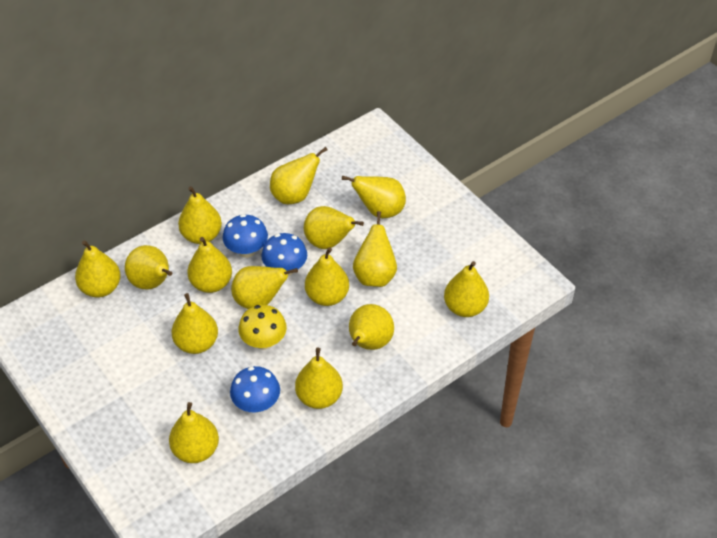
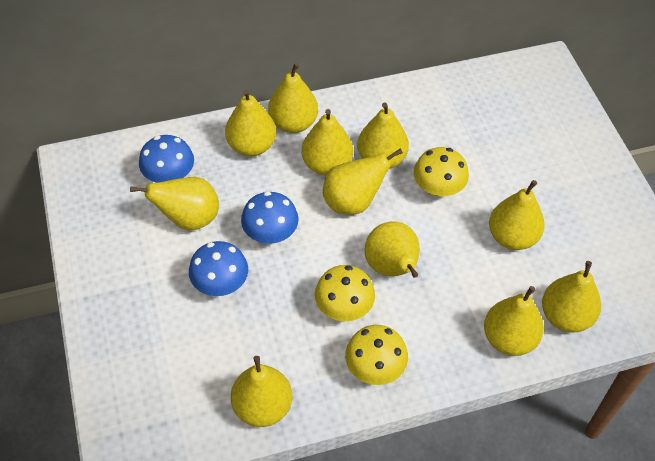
yellow mushroom: [238,305,287,350] = 1 -> [315,265,375,321] [345,325,408,385] [414,147,469,199] = 3
yellow pear: [75,240,121,297] [125,245,172,290] [169,402,219,463] [172,293,218,354] [178,186,222,244] [187,237,232,293] [231,266,298,309] [270,147,328,204] [295,348,343,409] [304,206,364,249] [305,247,349,306] [342,176,406,218] [349,304,394,350] [353,211,397,287] [444,261,489,317] = 15 -> [130,177,219,231] [225,90,276,156] [231,356,292,427] [268,63,318,133] [302,109,353,175] [323,148,403,215] [357,102,409,169] [365,221,420,278] [484,286,544,356] [489,180,545,250] [542,261,601,333] = 11

